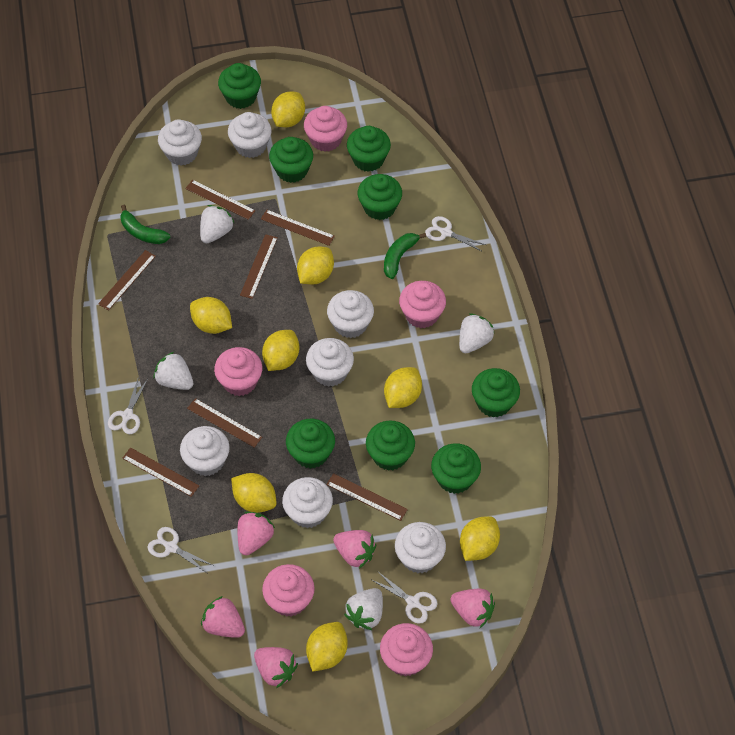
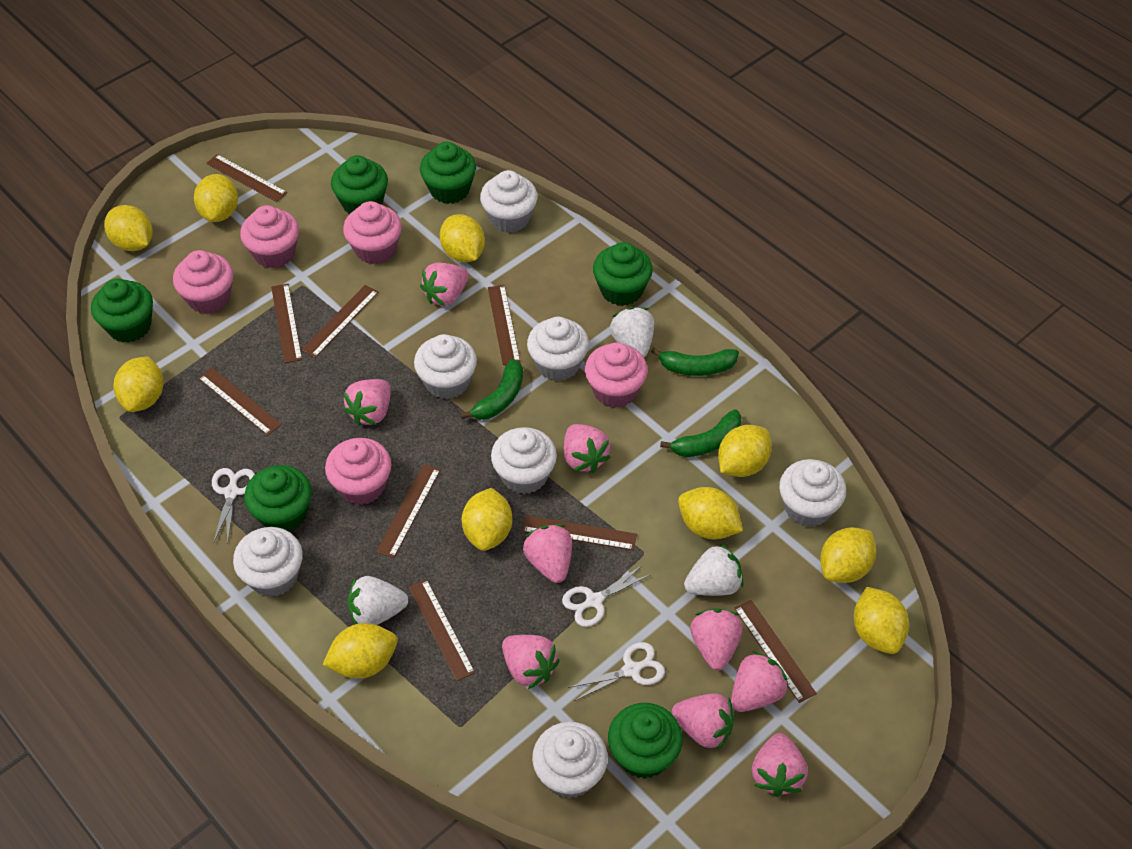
brown ruler: [98,250,156,310] [122,447,199,497] [185,180,256,220] [187,398,262,448] [240,234,278,299] [261,210,335,246] [326,473,408,521] = 7 -> [198,368,282,436] [206,154,287,202] [271,284,302,363] [302,285,379,358] [376,464,440,558] [409,579,475,681] [488,285,520,365] [522,515,637,550] [734,600,817,703] = 9
green banana: [120,205,170,244] [384,233,426,279] = 2 -> [460,359,523,420] [651,348,739,376] [660,409,742,457] = 3
green cupcake: [218,63,261,109] [269,137,313,183] [286,419,335,469] [347,126,391,172] [358,174,402,220] [366,420,415,471] [431,443,481,494] [472,368,520,417] = 8 -> [91,278,153,343] [244,465,312,531] [331,155,388,214] [420,142,476,204] [593,242,653,306] [608,703,683,779] = 6
pink strawberry: [201,596,245,638] [237,512,275,555] [254,647,298,688] [333,530,376,569] [450,589,495,628] = 5 -> [343,379,391,426] [420,262,469,306] [502,635,560,689] [523,524,572,583] [564,424,611,473] [672,693,735,750] [690,608,743,670] [731,651,789,712] [752,733,808,797] = 9
white scissors: [108,376,148,434] [147,527,213,573] [372,571,438,624] [425,216,486,251] = 4 -> [212,468,255,544] [562,565,652,627] [568,642,665,701] = 3
white strawberry: [154,352,193,390] [200,205,234,243] [344,588,383,630] [459,313,495,353] = 4 -> [347,576,408,625] [610,307,654,357] [684,543,743,596] = 3
yellow lemon: [190,297,232,334] [231,473,277,513] [262,330,299,371] [271,91,305,127] [297,247,334,284] [306,622,348,672] [384,367,422,408] [460,516,500,561] = 8 -> [104,205,153,251] [113,356,163,412] [194,174,238,222] [323,623,398,679] [440,214,485,262] [462,488,512,551] [678,487,743,540] [718,425,772,477] [820,527,876,583] [854,587,909,654] = 10

